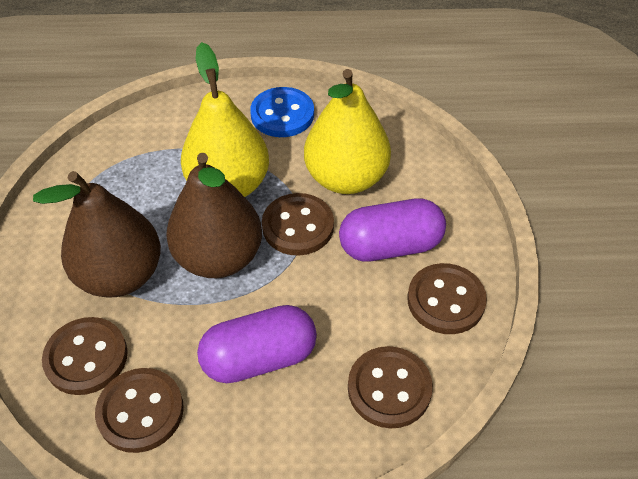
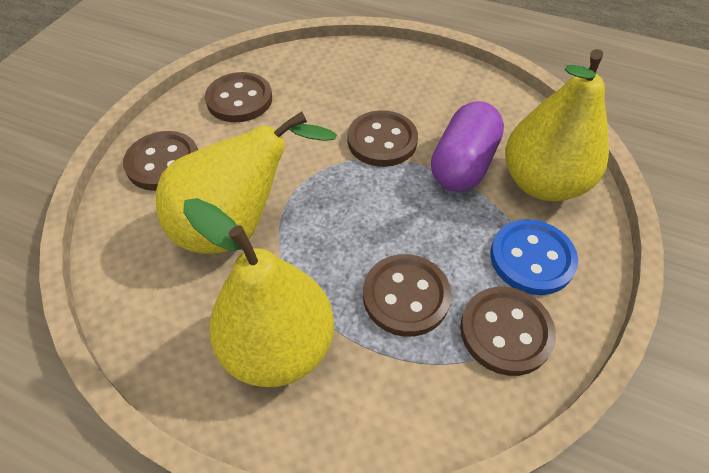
brown pear: [33,171,161,297] [166,153,262,278] = 2 -> none = 0
purple capsule: [197,305,317,383] [339,199,446,262] = 2 -> [431,101,504,191] = 1
yellow pear: [181,42,269,197] [304,69,391,194] = 2 -> [156,111,337,254] [183,198,334,387] [505,49,609,201] = 3

